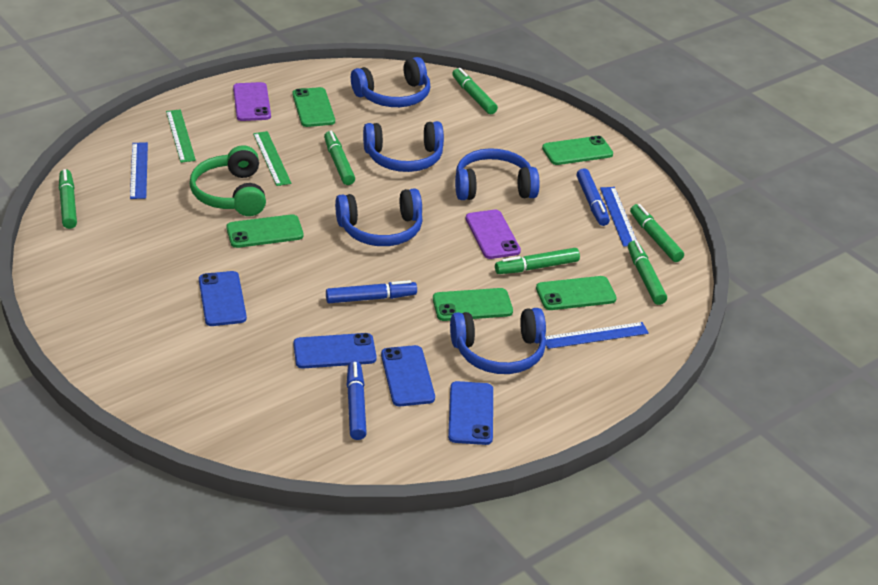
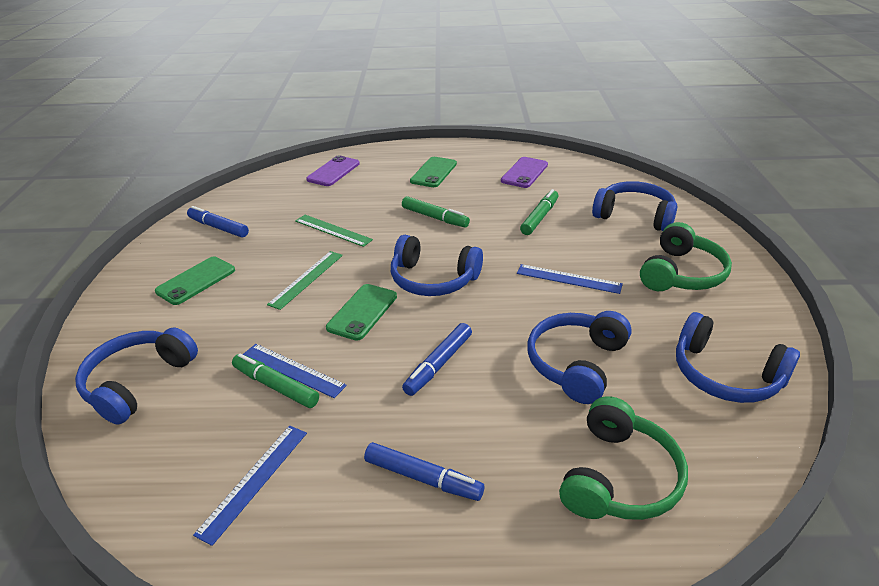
blue phone: [199,271,247,326] [293,333,377,369] [381,345,435,406] [448,381,493,445] = 4 -> none = 0
green headphones: [190,145,266,216] = 1 -> [559,396,688,520] [640,222,732,291] = 2
green marker: [59,169,77,229] [324,131,355,185] [452,68,498,114] [495,248,580,274] [628,241,667,305] [630,204,684,262] = 6 -> [232,353,319,408] [402,196,470,228] [520,189,558,235] = 3
green phone: [226,214,304,248] [293,87,335,127] [433,288,513,321] [536,276,617,310] [542,136,613,165] = 5 -> [155,257,235,305] [326,284,397,341] [410,157,457,187] = 3

